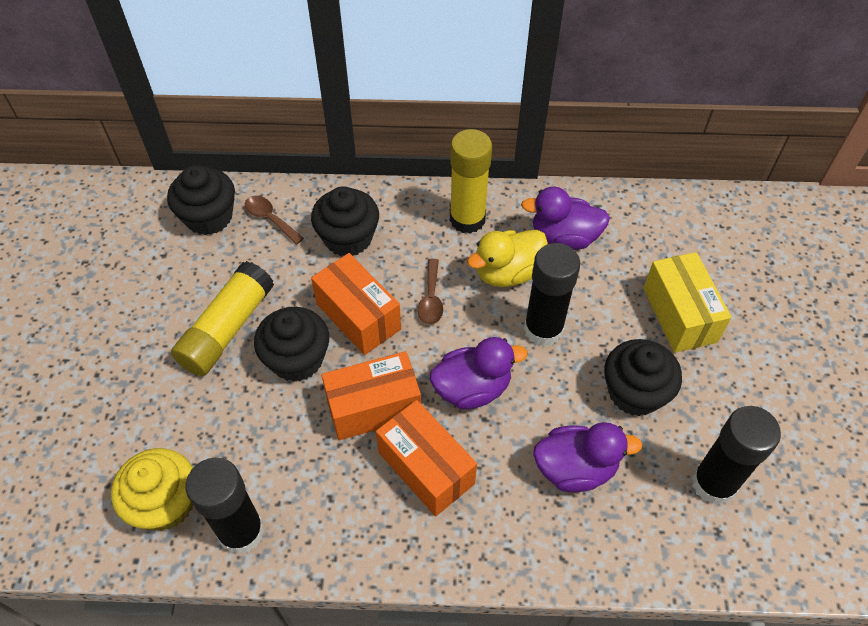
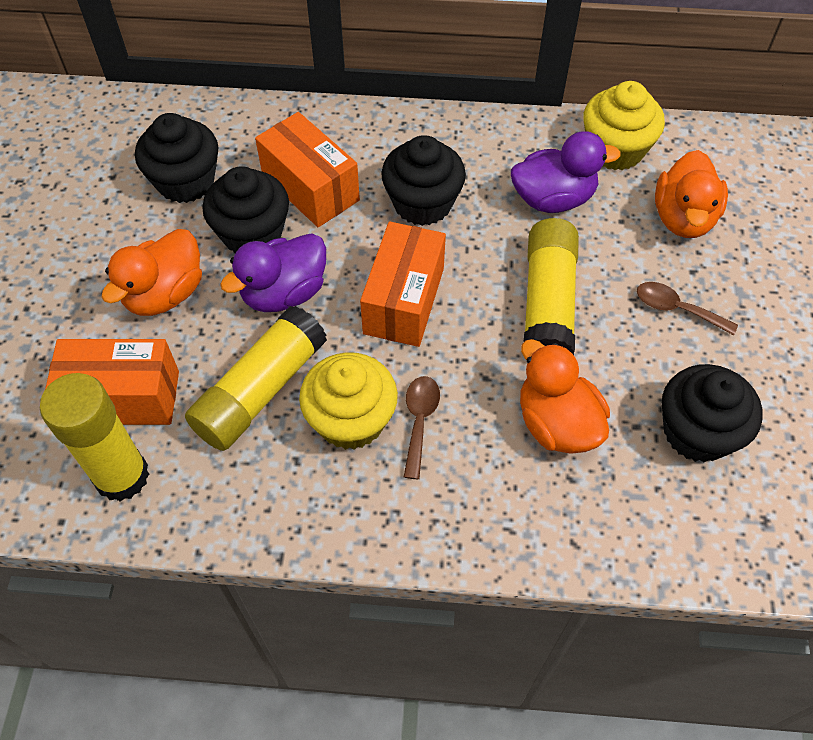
black glue stick: [186,458,265,555] [524,243,580,347] [692,406,781,505] = 3 -> none = 0
orange duck: none = 0 -> [102,229,202,316] [520,339,610,454] [655,150,728,238] = 3
purple duck: [430,337,528,409] [521,187,610,250] [533,422,642,492] = 3 -> [220,233,326,312] [511,131,621,213] = 2
yellow box: [643,252,732,353] = 1 -> none = 0
yellow cupcake: [111,448,193,531] = 1 -> [299,352,398,450] [583,81,665,170] = 2
yellow duck: [467,230,548,287] = 1 -> none = 0
yellow glue stick: [171,261,274,376] [450,129,492,234] = 2 -> [40,373,149,501] [185,306,327,451] [523,218,579,355] = 3

